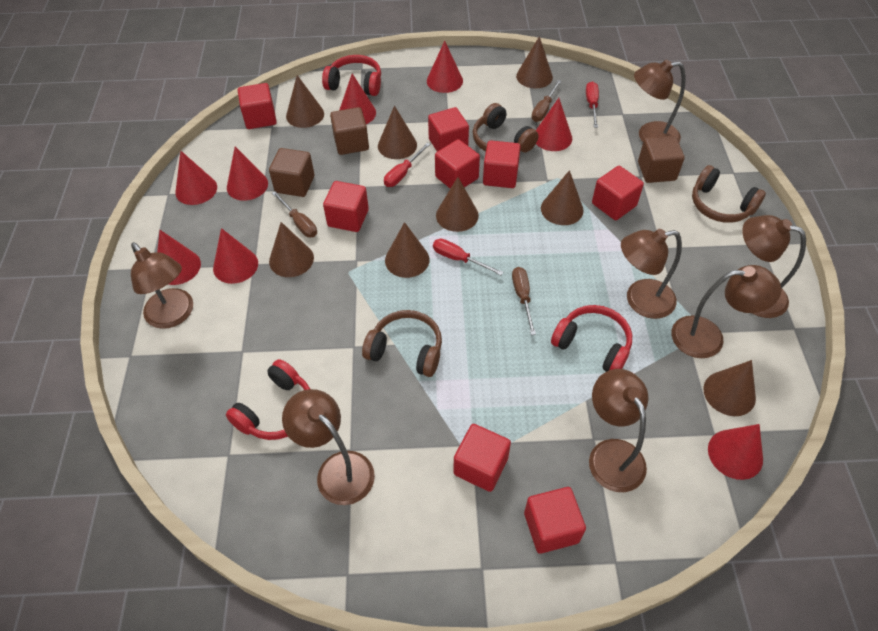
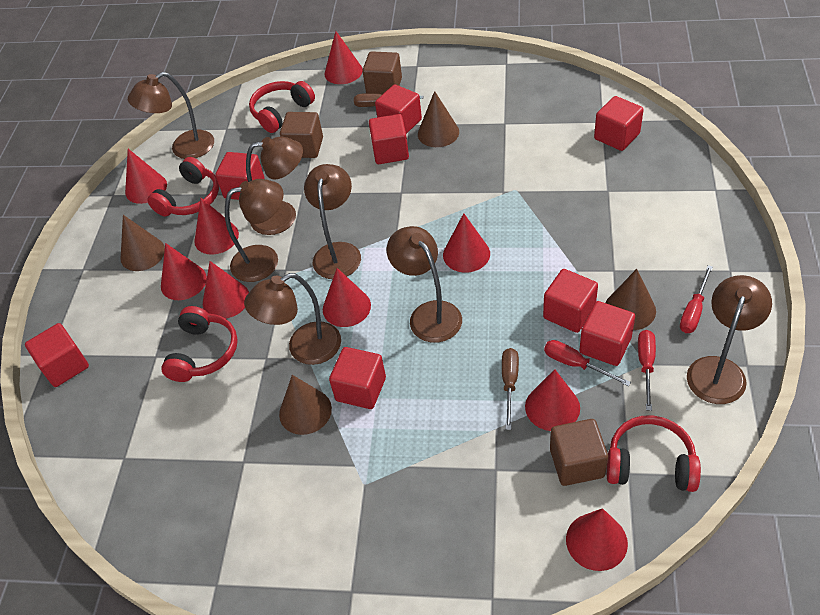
brown cone: [269,222,314,277] [286,75,324,128] [378,106,417,159] [385,222,429,278] [436,177,479,232] [516,36,553,89] [541,170,583,225] [703,360,756,416] = 8 -> [120,215,165,271] [279,375,332,435] [418,91,459,147] [605,269,656,330] = 4
brown headphones: [362,310,442,377] [473,103,539,152] [692,165,766,223] = 3 -> none = 0
brown screwdriver: [272,191,317,237] [512,267,536,335] [531,80,561,122] = 3 -> [354,93,423,107] [502,348,519,430] = 2
red cone: [157,230,201,285] [175,151,217,205] [213,228,258,284] [227,147,268,201] [339,74,376,124] [427,41,463,93] [536,98,572,151] [708,424,763,480] = 8 -> [125,149,167,204] [161,243,207,300] [194,198,239,255] [203,261,249,318] [323,268,371,327] [324,31,363,84] [443,213,490,273] [525,369,580,431] [566,508,628,571] = 9
red headphones: [226,359,310,440] [322,55,381,96] [551,305,632,372] = 3 -> [147,157,219,217] [161,306,238,382] [249,81,315,133] [607,415,701,492] = 4

